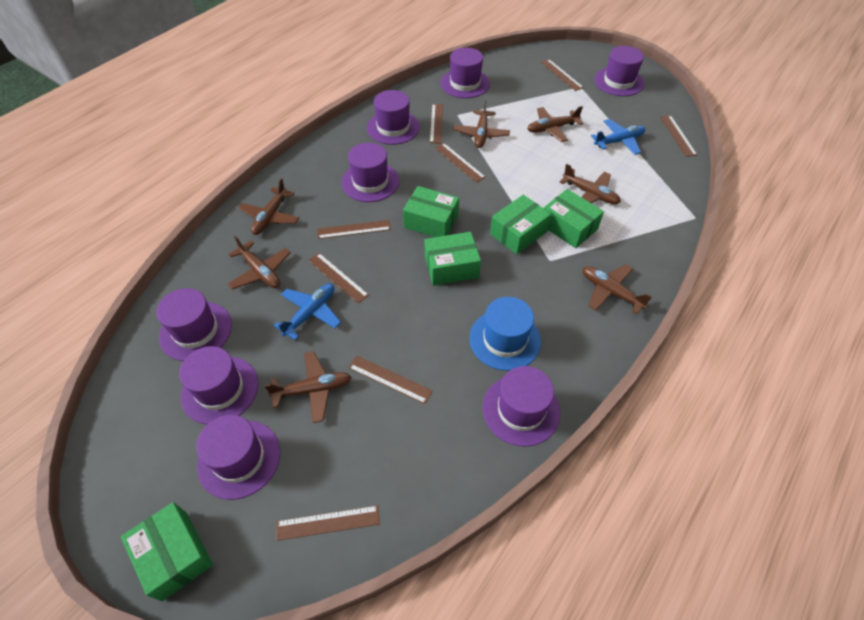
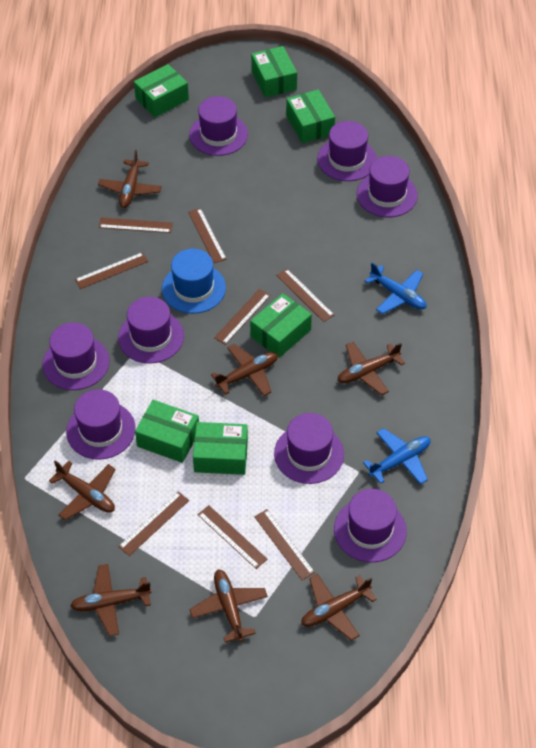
green box: [121,502,213,601] [403,186,459,237] [424,232,481,286] [490,195,551,254] [544,189,604,248] = 5 -> [134,64,189,117] [135,400,199,463] [193,422,248,475] [250,293,312,358] [251,46,297,98] [286,89,335,143] = 6

